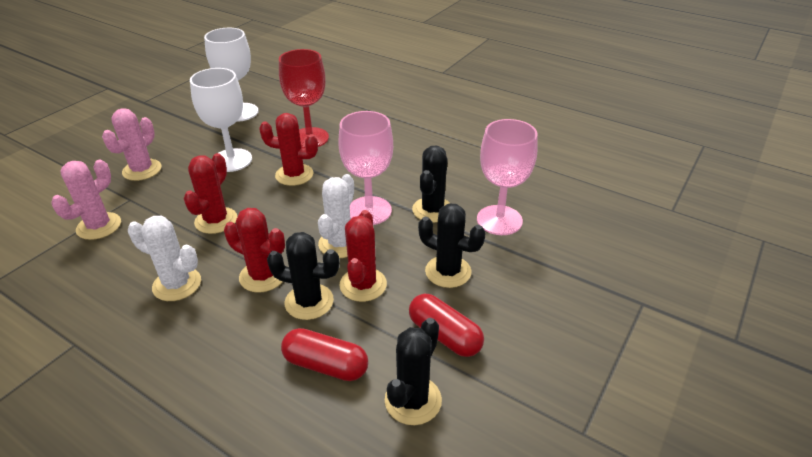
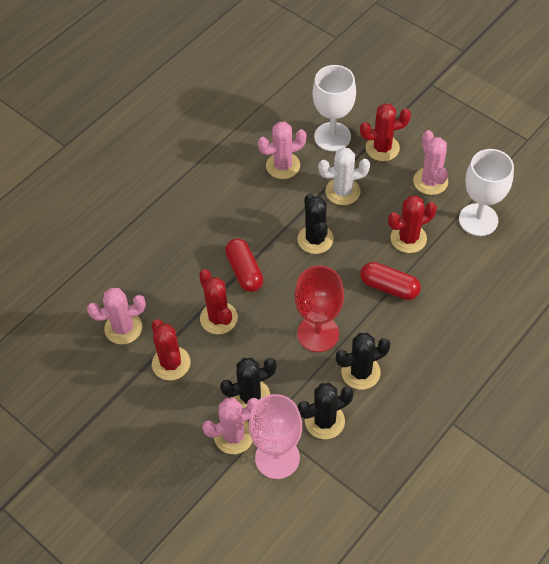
pink cactus: [51,160,121,240] [102,108,162,181] = 2 -> [87,288,146,344] [202,398,258,454] [258,122,307,179] [413,130,448,195] = 4
pink goblet: [338,111,393,225] [477,119,538,235] = 2 -> [249,394,302,479] = 1
white cactus: [128,216,201,301] [318,174,354,258] = 2 -> [318,147,370,205] = 1

